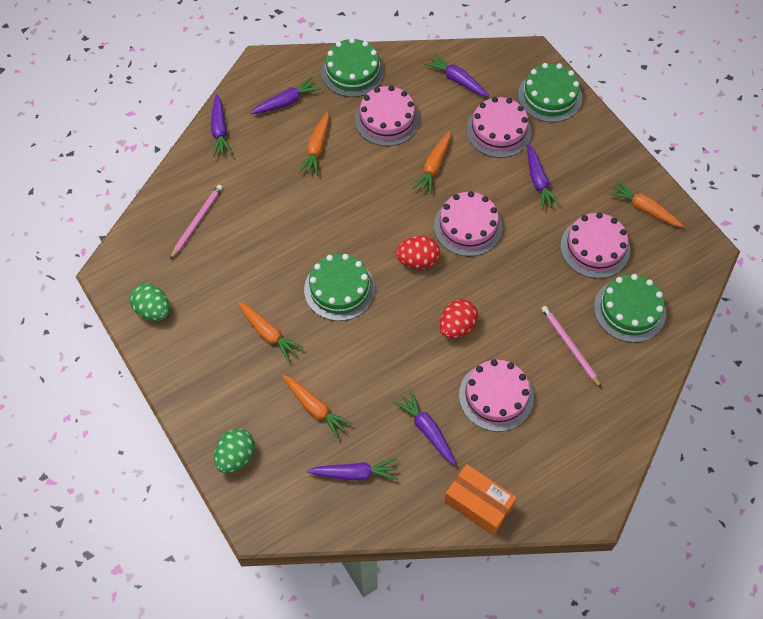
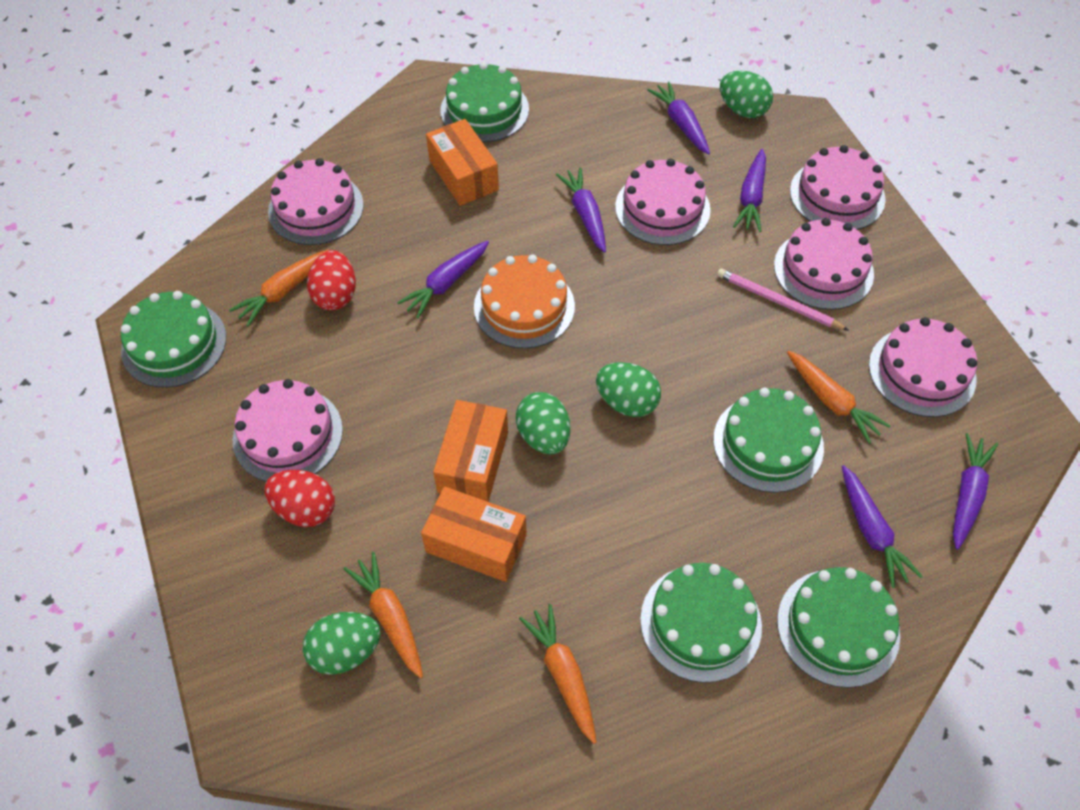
green cake: [304,254,375,321] [321,38,384,97] [518,63,582,122] [594,274,666,343] = 4 -> [121,291,226,388] [440,62,529,142] [640,563,762,683] [713,388,824,493] [777,567,900,688] = 5
green egg: [130,283,170,321] [214,428,255,473] = 2 -> [303,612,381,675] [516,392,570,455] [596,362,661,417] [720,71,773,118] = 4
orange box: [444,464,517,536] = 1 -> [421,487,527,582] [426,119,499,206] [433,400,508,502] = 3
orange cake: none = 0 -> [474,255,575,349] = 1
orange carrot: [237,302,303,362] [282,375,352,439] [299,112,329,176] [413,131,450,195] [609,180,683,227] = 5 -> [229,249,329,326] [344,552,423,678] [519,604,597,744] [787,351,890,444] = 4
pink cake: [355,86,420,146] [434,191,503,256] [459,359,534,432] [466,97,532,158] [560,212,630,279] = 5 -> [233,379,343,482] [268,158,364,245] [615,159,711,245] [774,218,874,310] [790,145,886,230] [869,317,977,417] = 6
pink pencil: [170,185,223,259] [541,306,602,388] = 2 -> [717,268,849,331] = 1

